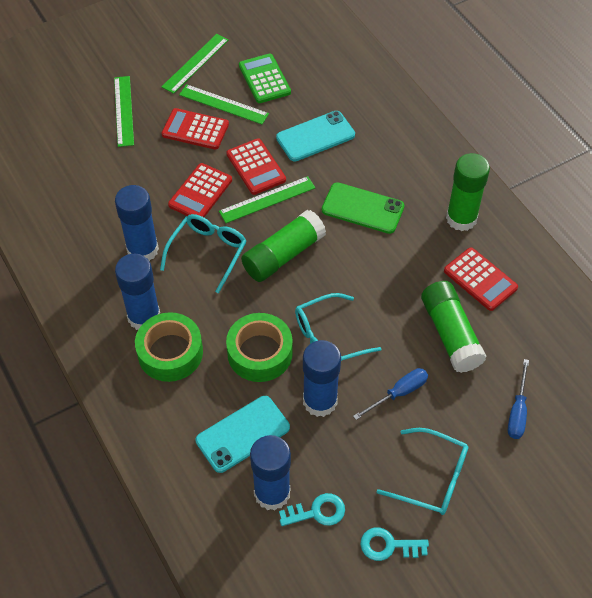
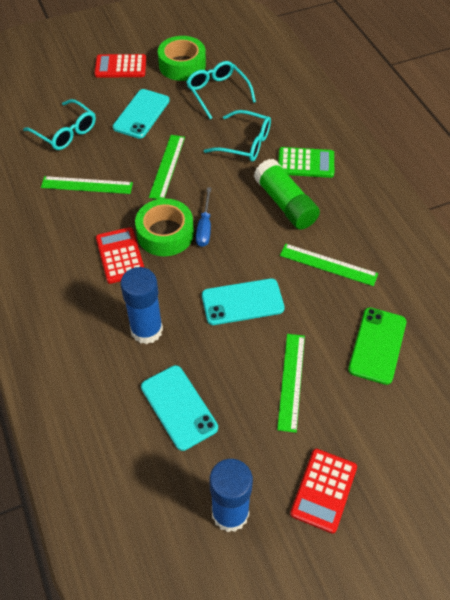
blue glue stick: [115,185,159,261] [115,254,160,330] [250,435,291,511] [303,340,341,417] = 4 -> [120,267,163,344] [209,459,253,532] = 2
blue screwdriver: [353,368,428,420] [508,359,529,439] = 2 -> [196,187,211,247] = 1
green glue stick: [241,210,326,282] [421,281,487,373] [446,153,490,231] = 3 -> [254,159,320,230] = 1
red calculator: [162,108,229,150] [168,163,232,217] [226,138,286,195] [444,247,518,311] = 4 -> [94,54,146,78] [96,227,144,284] [290,449,357,534] = 3
turquoise key: [279,493,345,526] [360,527,429,561] = 2 -> none = 0
turquoise phone: [196,396,290,473] [276,111,355,161] = 2 -> [113,89,170,139] [141,365,218,451] [202,278,285,325] = 3

